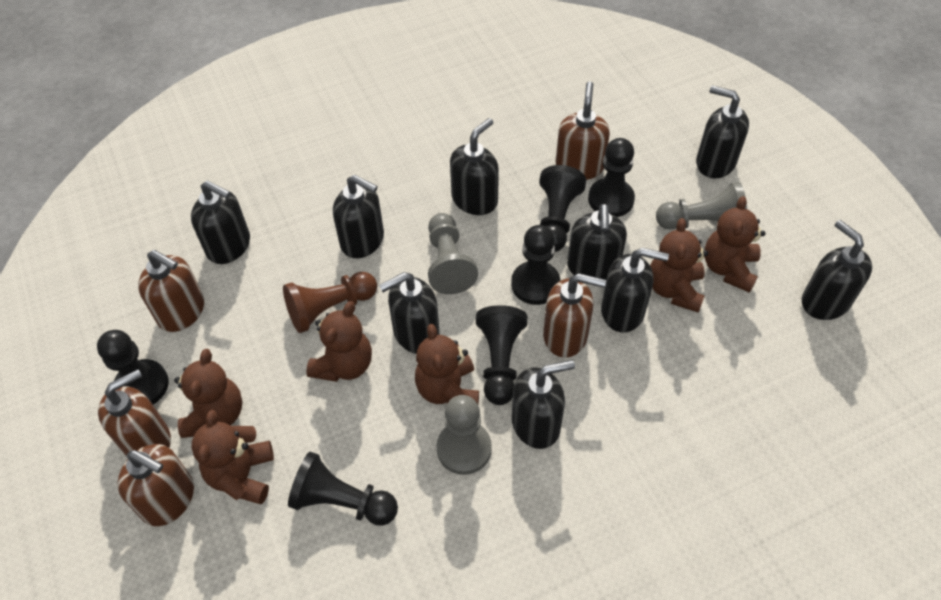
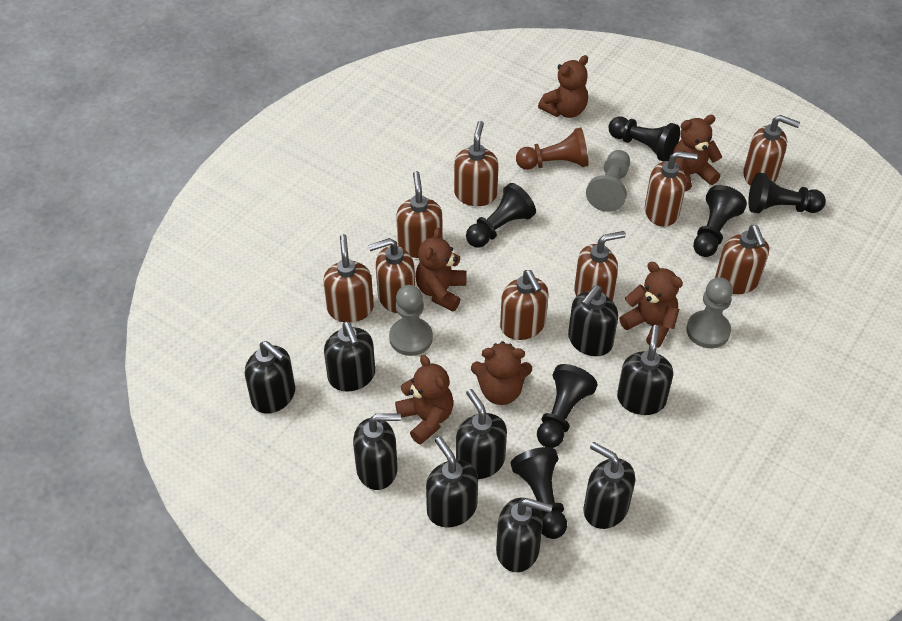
brown soap dispenser: [98,369,171,457] [118,444,194,526] [138,250,204,332] [543,274,606,358] [556,81,610,180] = 5 -> [323,234,374,323] [368,238,415,313] [396,171,443,258] [454,121,499,206] [500,270,549,340] [574,231,626,301] [645,151,698,227] [715,225,769,294] [743,115,800,186] = 9

